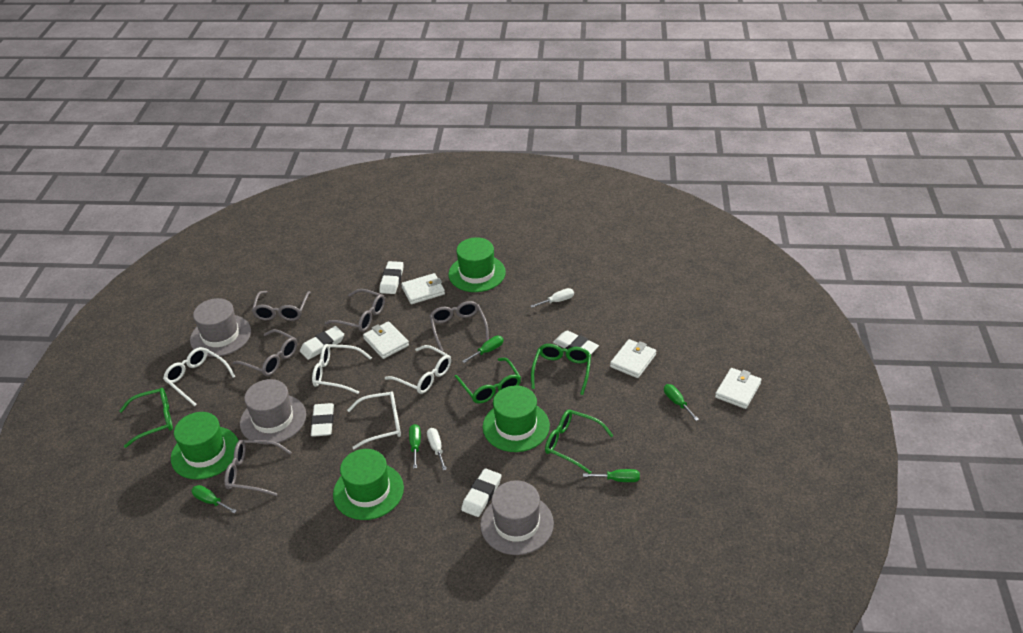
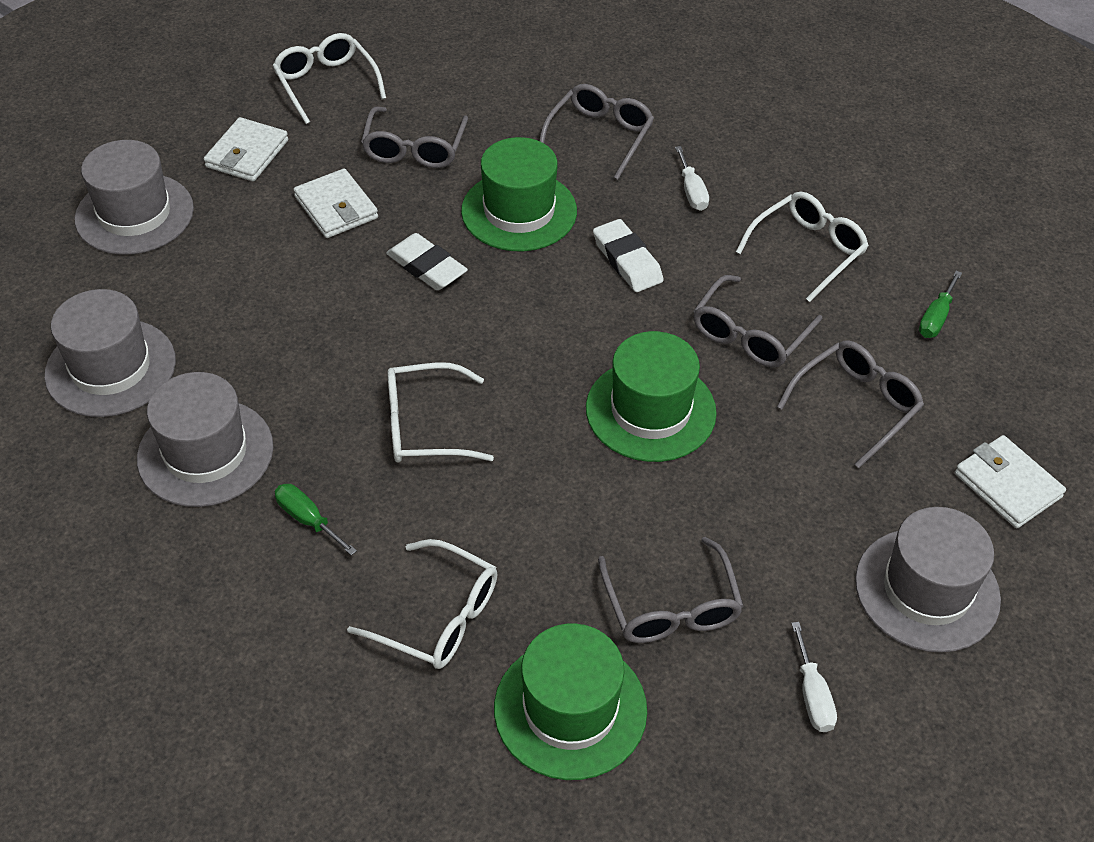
green glasses: [119,388,173,448] [455,358,521,404] [531,344,591,395] [545,410,614,474] = 4 -> none = 0
green hat: [171,412,239,479] [333,449,404,520] [448,237,506,292] [483,386,550,452] = 4 -> [461,137,577,251] [494,623,647,780] [586,331,717,462] = 3
green screwdriver: [191,485,237,513] [409,424,421,468] [462,336,504,363] [583,469,640,482] [664,384,699,421] = 5 -> [275,484,357,555] [919,271,962,338] = 2
grey hat: [190,298,251,357] [240,379,306,445] [480,480,554,555] = 3 -> [44,289,176,417] [75,140,194,255] [137,372,273,507] [855,507,1001,653] = 4
white eraser: [300,326,344,360] [311,403,334,437] [379,261,404,294] [461,468,501,517] [553,330,599,354] = 5 -> [386,233,468,290] [593,219,664,292] = 2
white wallet: [363,321,409,359] [401,273,445,304] [610,339,656,378] [715,368,762,409] = 4 -> [204,117,288,182] [294,169,378,238] [955,435,1066,528] = 3

